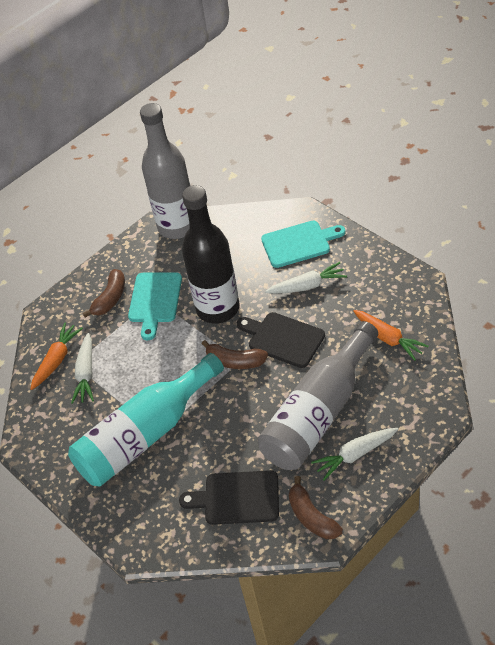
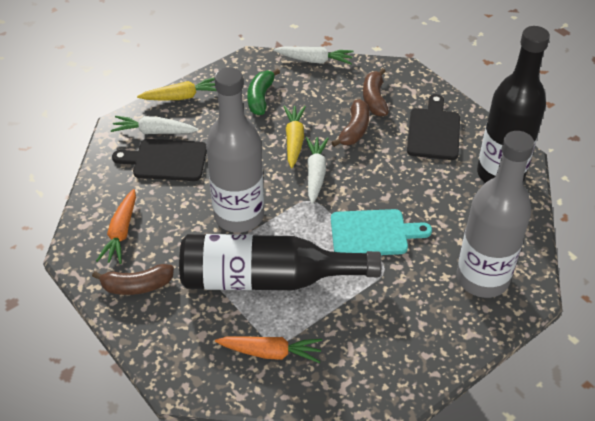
black bottle: [182,185,239,324] = 1 -> [179,234,381,290] [477,26,550,183] = 2
green banana: none = 0 -> [247,68,280,115] = 1
turquoise bottle: [68,353,224,486] = 1 -> none = 0
turquoise cutting board: [128,272,182,340] [261,221,346,268] = 2 -> [331,209,432,255] = 1
yellow carrot: none = 0 -> [137,77,217,101] [283,106,306,168] = 2

